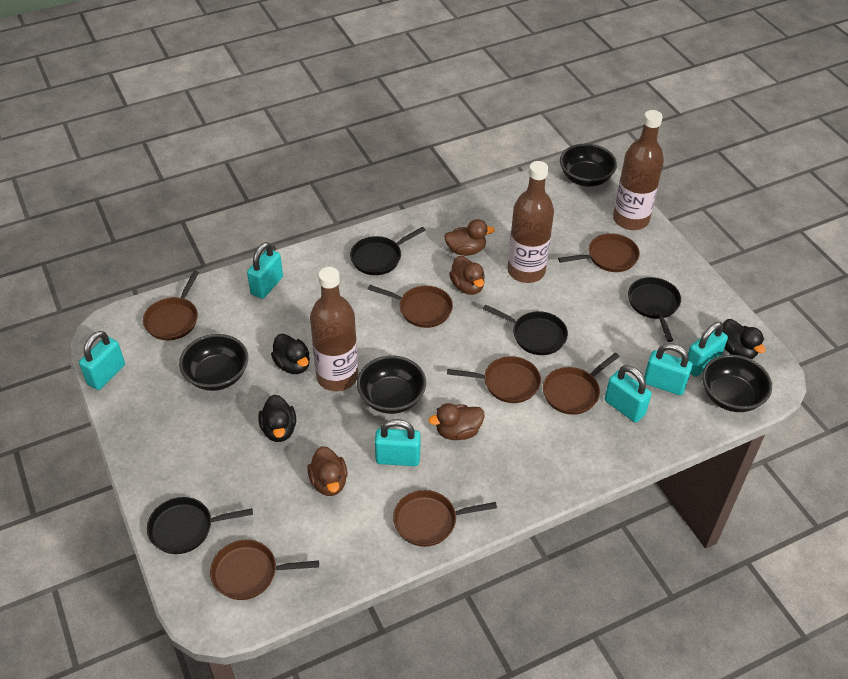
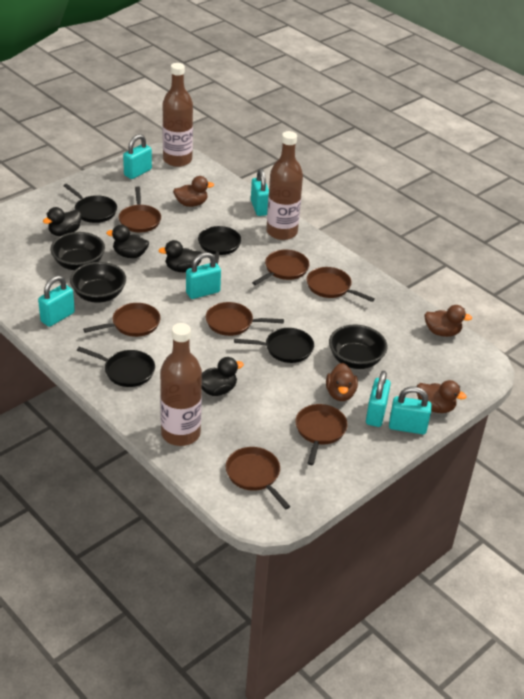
black bowl: [179,334,248,391] [357,356,426,414] [560,144,617,187] [702,354,772,412] = 4 -> [50,232,105,270] [70,262,126,303] [329,324,387,369] = 3
black duck: [258,395,296,442] [271,334,310,374] [722,319,766,359] = 3 -> [43,207,81,236] [106,225,149,258] [158,240,202,272] [202,357,244,396] = 4

